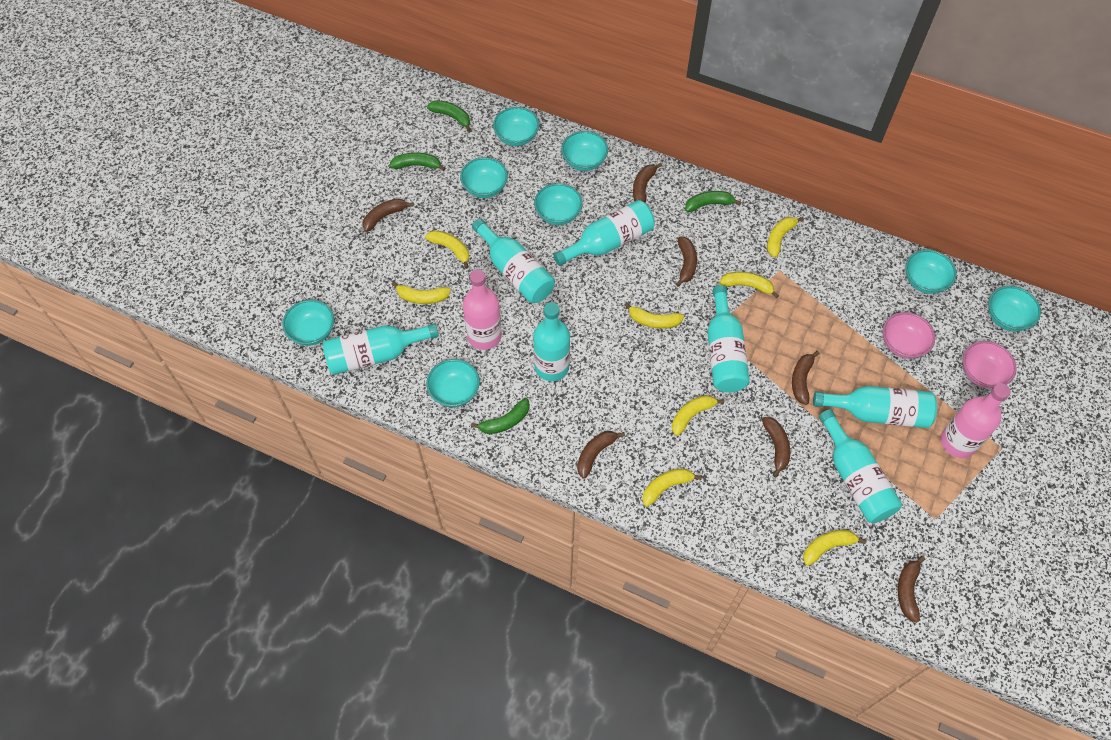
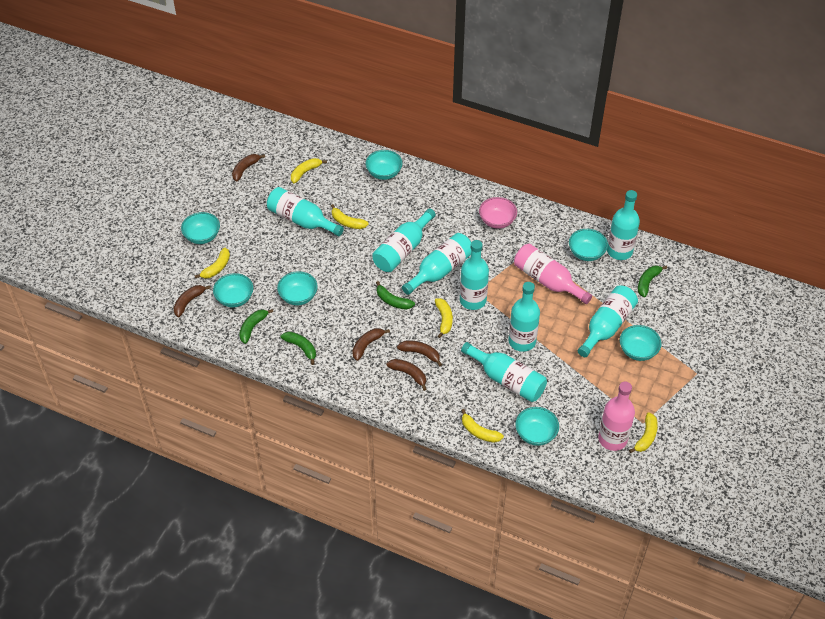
brown banana: [362,198,414,232] [577,431,625,479] [633,163,662,203] [676,237,697,287] [762,417,790,477] [792,351,820,405] [898,556,925,623] = 7 -> [173,285,211,317] [232,154,265,181] [352,328,390,361] [387,359,427,391] [397,340,442,366] = 5
pink bowl: [883,312,935,359] [963,341,1017,389] = 2 -> [479,197,517,229] = 1
turquoise bottle: [322,323,439,375] [472,219,555,303] [533,302,570,381] [553,200,655,266] [707,285,750,392] [813,386,937,428] [819,409,902,523] = 7 -> [267,187,344,236] [372,208,436,272] [402,233,471,295] [460,240,489,310] [461,342,547,402] [508,282,540,352] [578,285,638,357] [607,190,640,260] = 8
turquoise bowl: [282,300,334,346] [426,359,480,407] [460,157,508,198] [493,107,539,146] [534,183,583,225] [561,131,608,171] [906,250,956,294] [988,286,1041,331] = 8 -> [181,212,220,244] [213,273,253,307] [277,271,318,305] [365,150,403,180] [515,407,559,446] [569,229,608,261] [620,325,662,361] = 7
yellow banana: [391,281,451,304] [425,230,469,269] [624,302,684,329] [642,468,702,507] [672,395,724,436] [719,272,779,298] [767,217,804,258] [803,530,866,566] = 8 -> [195,248,230,279] [291,158,327,183] [331,204,369,229] [435,298,453,338] [461,409,504,443] [629,412,658,453] = 6

